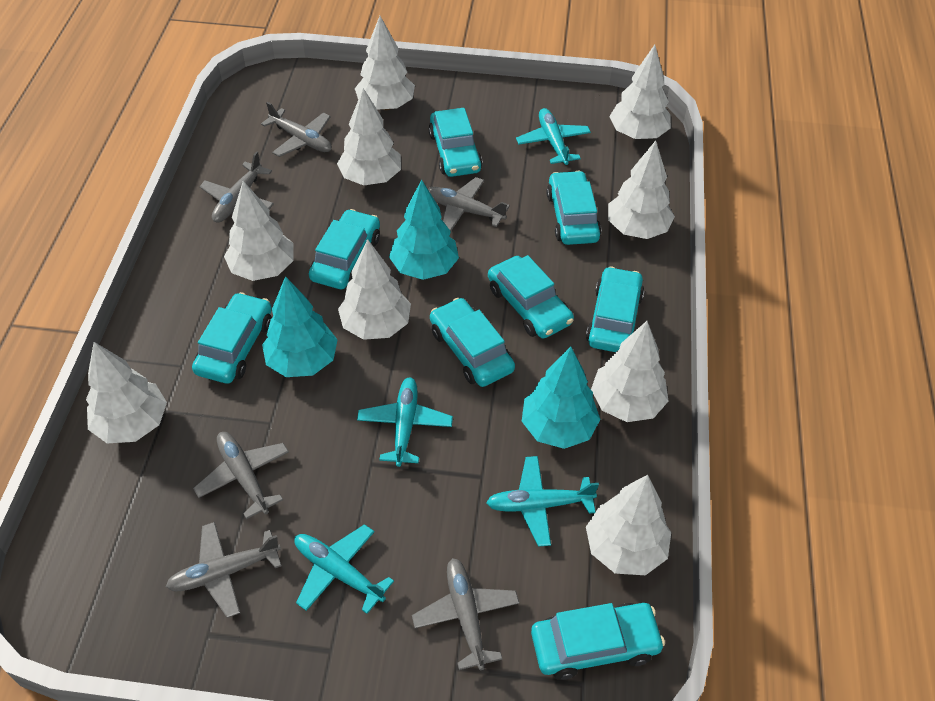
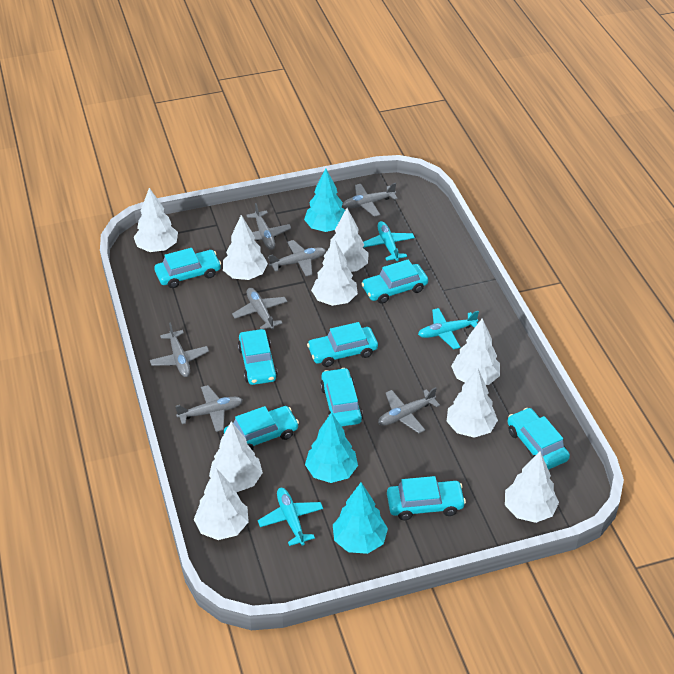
grey plane: [166,522,282,618] [193,432,289,519] [199,151,274,223] [261,102,332,157] [412,558,520,670] [428,177,510,231] = 6 -> [150,322,209,377] [175,385,243,432] [232,288,287,330] [246,203,291,250] [268,240,326,276] [342,183,398,217] [378,387,440,433] = 7
turquoise plane: [294,524,394,614] [357,377,453,467] [486,456,599,547] [516,108,591,165] = 4 -> [258,488,323,546] [363,221,415,261] [418,308,479,349] = 3

